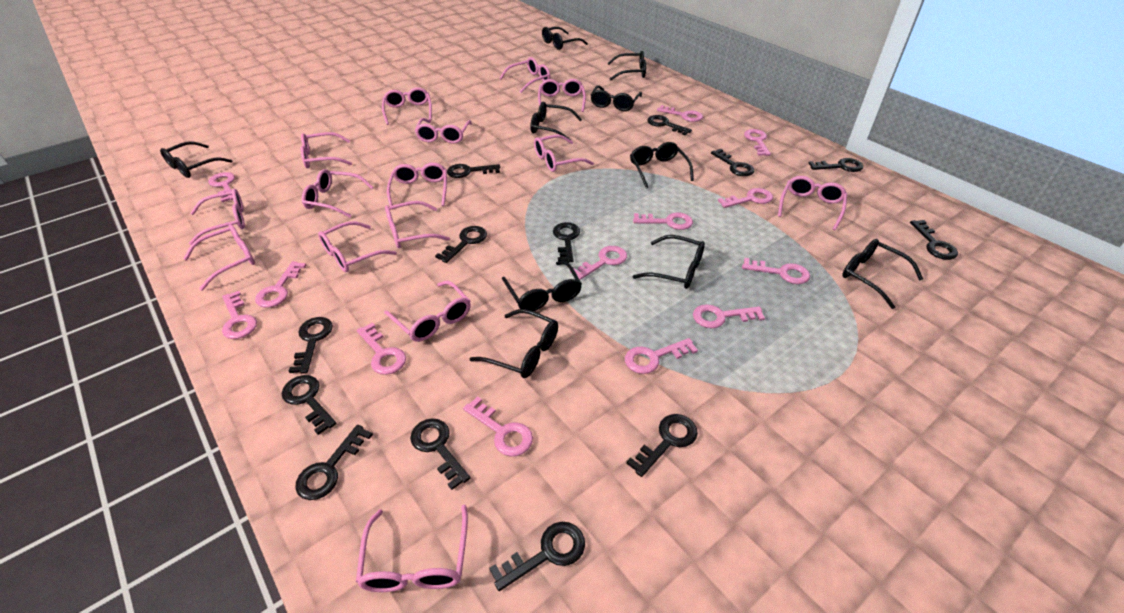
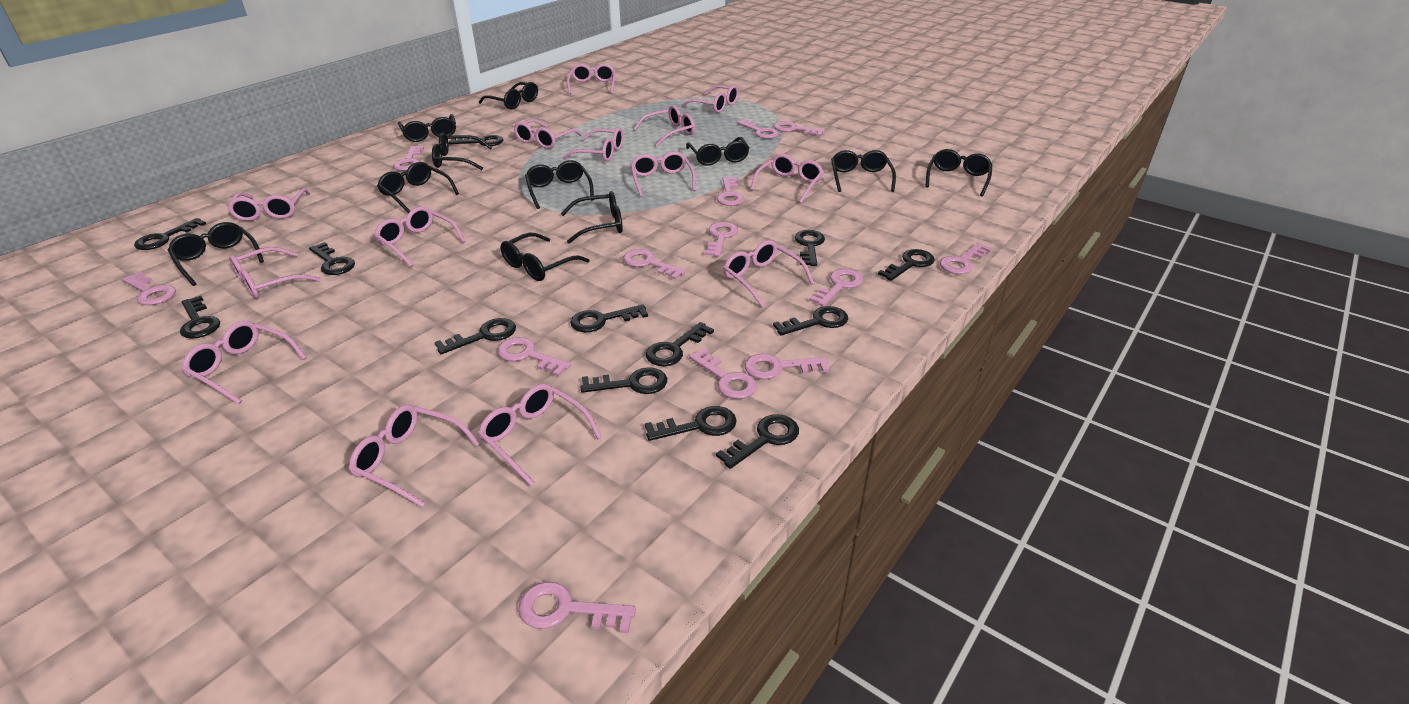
black glasses: [160,141,233,178] [470,309,558,378] [502,261,582,311] [530,102,582,140] [542,27,588,50] [591,85,642,111] [607,51,646,80] [630,142,694,189] [632,235,705,289] [842,239,923,309] = 10 -> [168,222,264,286] [377,162,459,213] [398,114,456,142] [432,133,493,170] [479,82,538,109] [500,233,590,281] [525,160,594,209] [561,191,623,244] [686,137,749,166] [831,150,896,192] [926,149,992,196] = 11
pink glasses: [183,224,255,291] [189,189,245,245] [300,132,352,168] [302,169,374,218] [318,221,397,272] [356,504,468,592] [382,87,432,125] [384,281,471,342] [385,201,450,248] [387,163,447,206] [414,118,472,144] [500,57,550,93] [534,135,594,172] [538,79,586,112] [778,176,847,230] = 15 -> [181,321,307,404] [227,188,310,221] [229,247,321,299] [349,405,480,507] [374,206,466,267] [478,384,602,486] [514,119,582,149] [562,128,623,162] [567,64,615,94] [630,151,696,197] [633,105,695,146] [681,85,739,113] [723,240,814,307] [750,154,824,203] = 14

